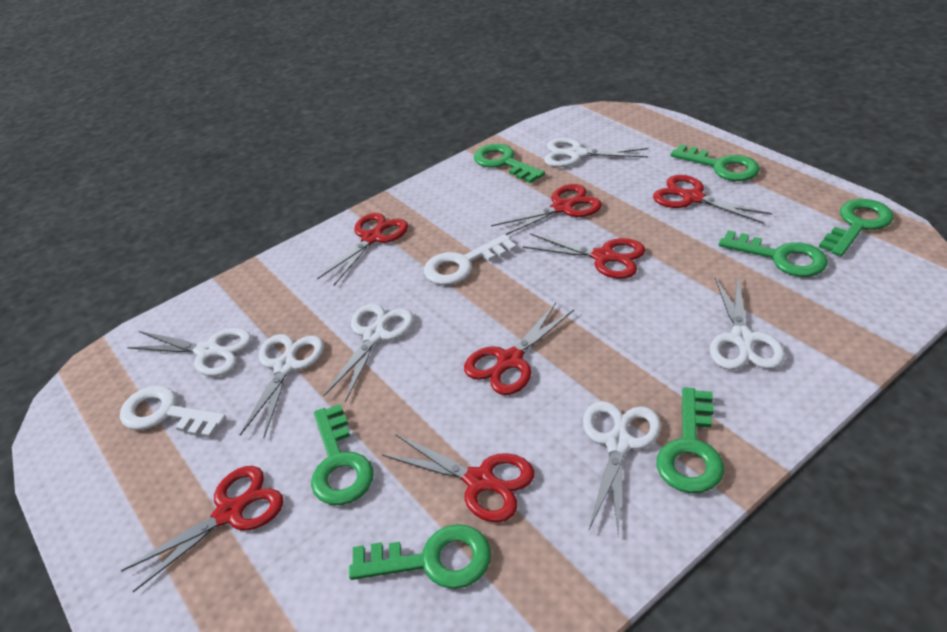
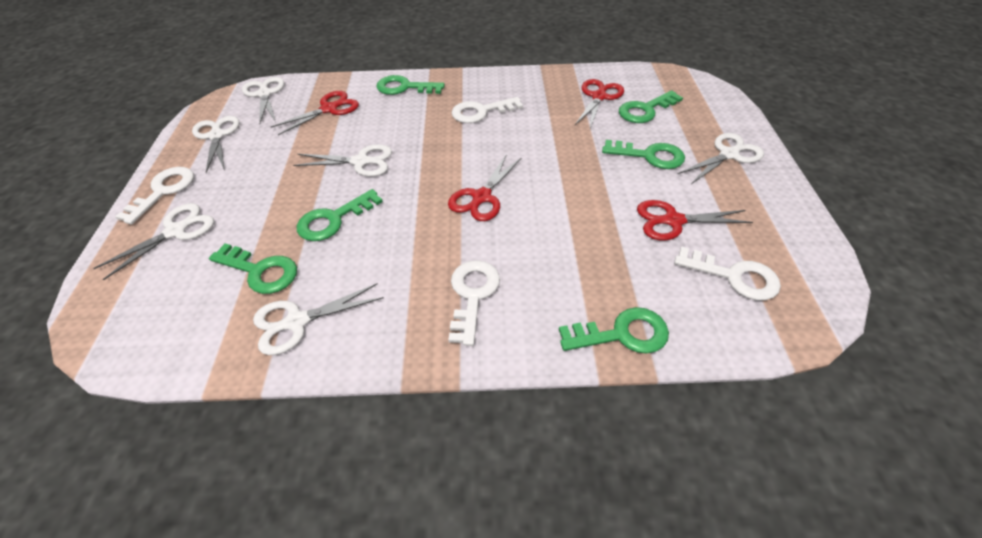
green key: [311,404,374,505] [349,524,491,589] [474,144,545,183] [657,387,724,493] [670,144,760,181] [719,230,827,277] [819,199,893,256] = 7 -> [209,244,297,294] [297,189,383,241] [376,75,445,95] [559,307,669,353] [602,140,685,169] [619,90,683,123] = 6
red scissors: [121,466,284,592] [317,213,408,285] [382,434,534,522] [464,302,574,395] [491,184,602,235] [523,233,646,279] [653,175,772,224] = 7 -> [271,91,359,135] [448,154,522,221] [575,79,624,129] [637,200,753,240] = 4
white key: [120,386,226,438] [424,234,517,285] = 2 -> [115,167,194,224] [448,260,500,346] [452,97,523,123] [674,246,781,300] = 4

